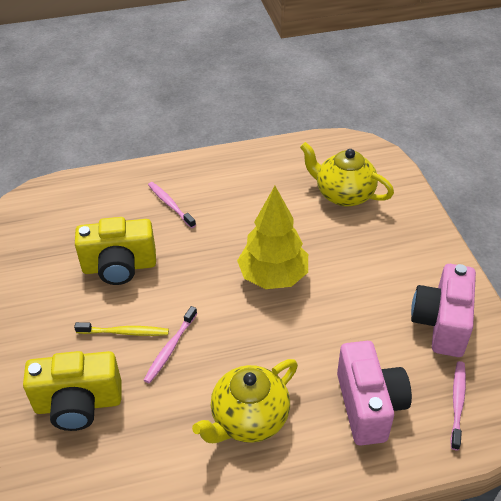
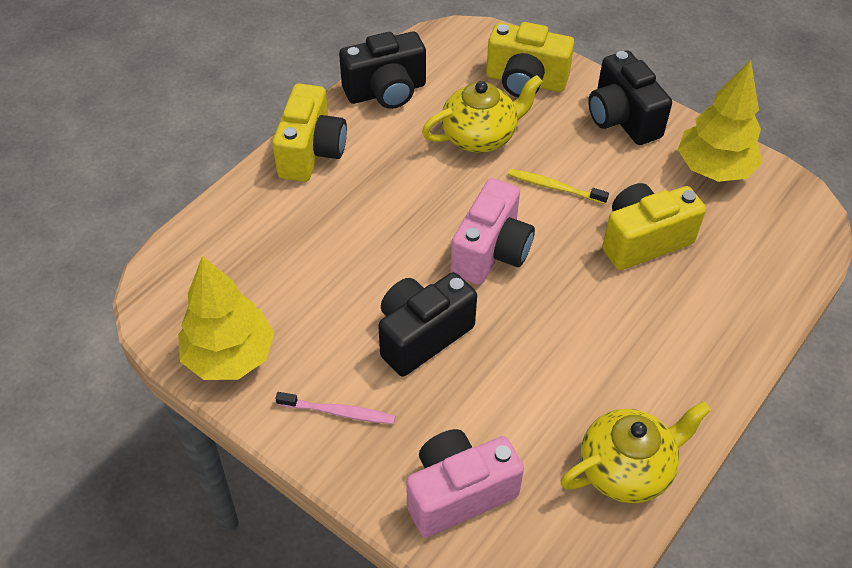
black camera: none = 0 -> [339,32,426,109] [378,272,477,377] [588,50,672,145] = 3
pink toothbrush: [144,306,197,384] [148,182,196,228] [450,361,466,450] = 3 -> [275,392,395,424] = 1
yellow camera: [23,351,122,431] [75,217,156,285] = 2 -> [272,83,347,182] [486,22,574,97] [602,183,706,270] = 3
yellow tree: [237,186,308,289] = 1 -> [178,256,274,380] [678,60,762,182] = 2

